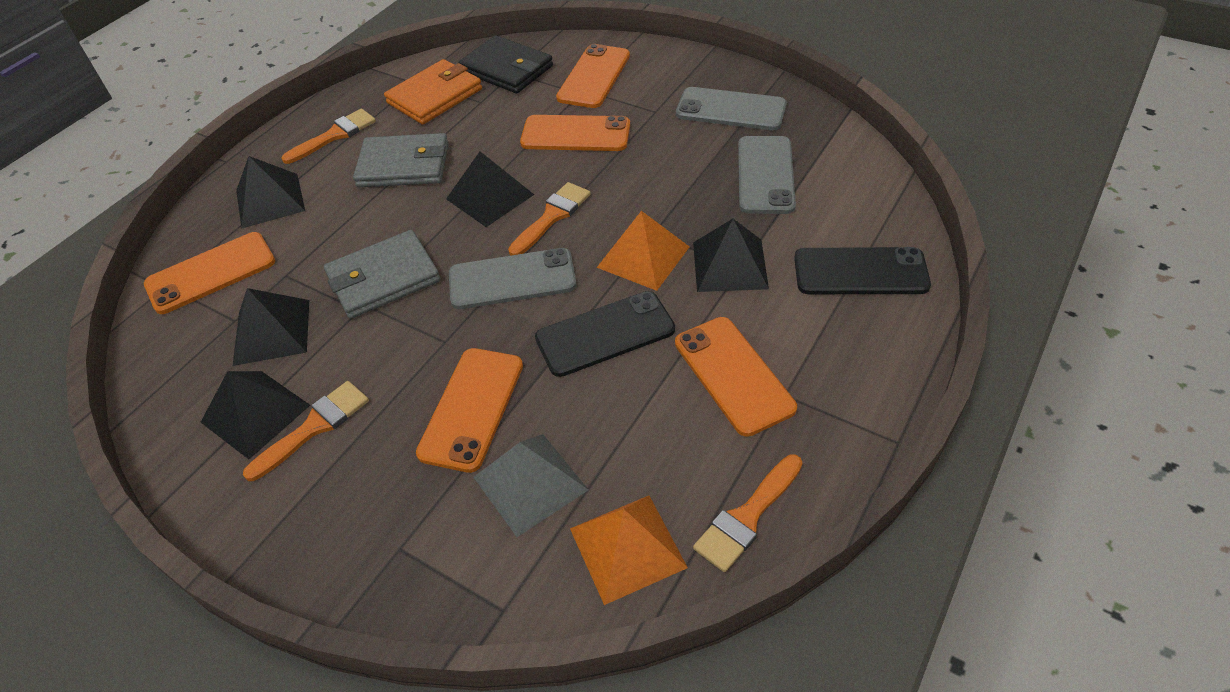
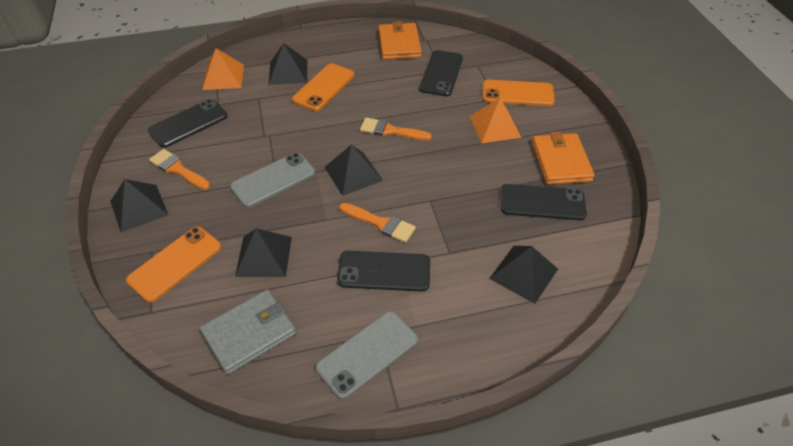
black phone: [535,291,675,377] [794,247,931,294] = 2 -> [148,99,228,148] [337,251,430,292] [420,50,463,96] [501,184,587,220] = 4
black wallet: [459,35,553,93] = 1 -> none = 0
grey phone: [449,248,576,309] [676,87,787,130] [738,136,796,214] = 3 -> [230,153,315,208] [316,311,418,399] = 2
grey pyramid: [474,434,589,537] = 1 -> none = 0
grey wallet: [324,230,441,319] [353,133,449,187] = 2 -> [200,290,296,375] = 1
orange brush: [243,381,369,481] [281,109,376,164] [508,182,591,256] [693,455,802,572] = 4 -> [149,149,210,190] [339,203,416,243] [360,118,432,141] = 3
orange phone: [144,232,275,314] [416,348,523,473] [520,115,630,151] [556,44,630,108] [675,317,797,437] = 5 -> [126,227,221,302] [292,63,354,111] [483,80,555,106] = 3
orange wallet: [384,59,482,125] = 1 -> [378,21,422,60] [532,132,595,185] = 2

